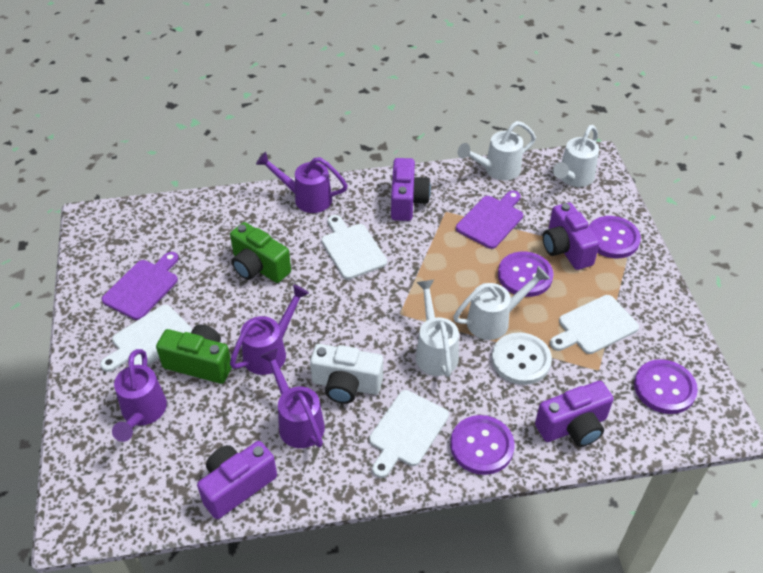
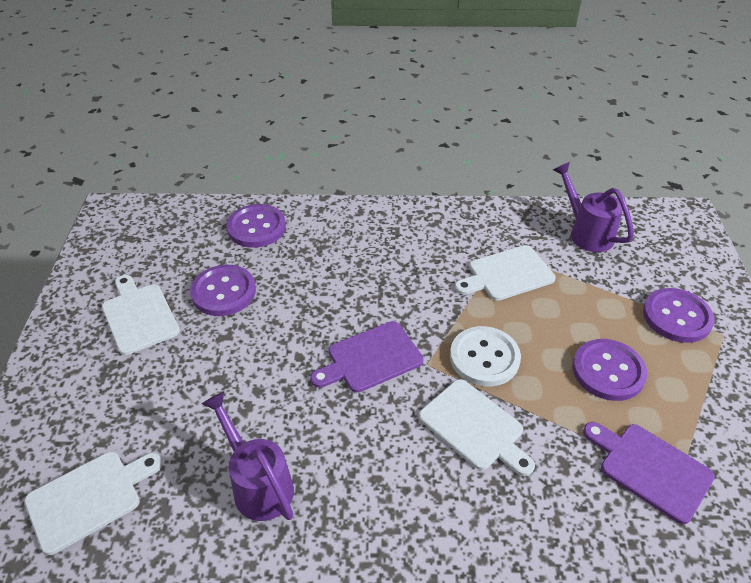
green camera: [156,324,232,384] [230,222,291,283] = 2 -> none = 0
purple camera: [197,441,277,519] [391,158,431,221] [535,381,613,447] [543,202,600,270] = 4 -> none = 0
purple watering can: [112,349,167,442] [230,284,309,375] [256,152,348,213] [260,348,325,448] = 4 -> [202,391,294,521] [553,162,634,252] = 2
white camera: [310,344,383,404] = 1 -> none = 0
white watering can: [416,280,459,377] [453,266,550,340] [458,121,536,180] [553,125,599,187] = 4 -> none = 0

